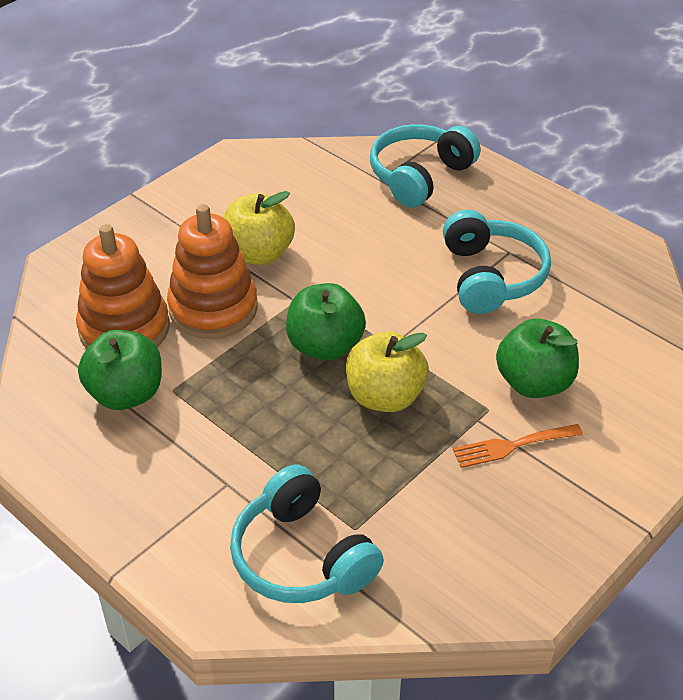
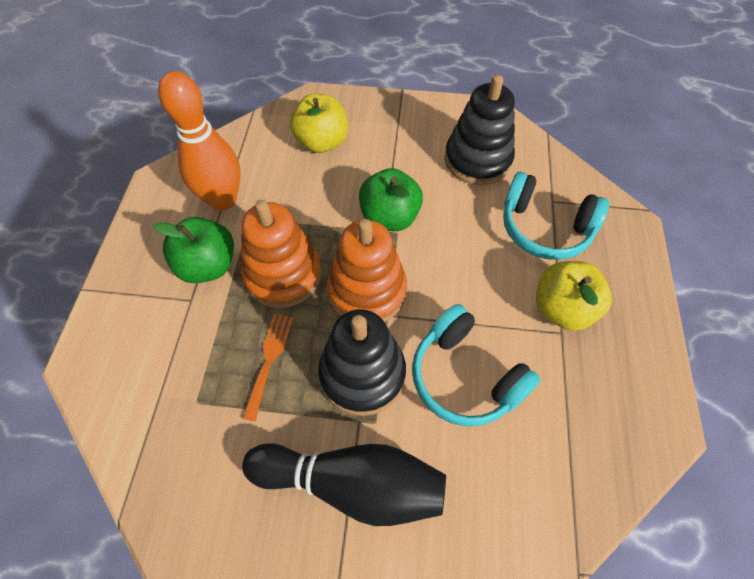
black bowling pin: none = 0 -> [242,443,446,526] = 1
black stacking toy: none = 0 -> [318,309,406,416] [445,75,515,185] = 2
green apple: [78,330,162,410] [286,283,366,361] [496,318,579,398] = 3 -> [153,217,234,283] [359,168,423,231] = 2
orange bowling pin: none = 0 -> [158,71,241,211] = 1
turquoise headphones: [230,464,384,603] [370,124,481,208] [443,210,551,314] = 3 -> [412,304,540,427] [503,172,609,260] = 2

